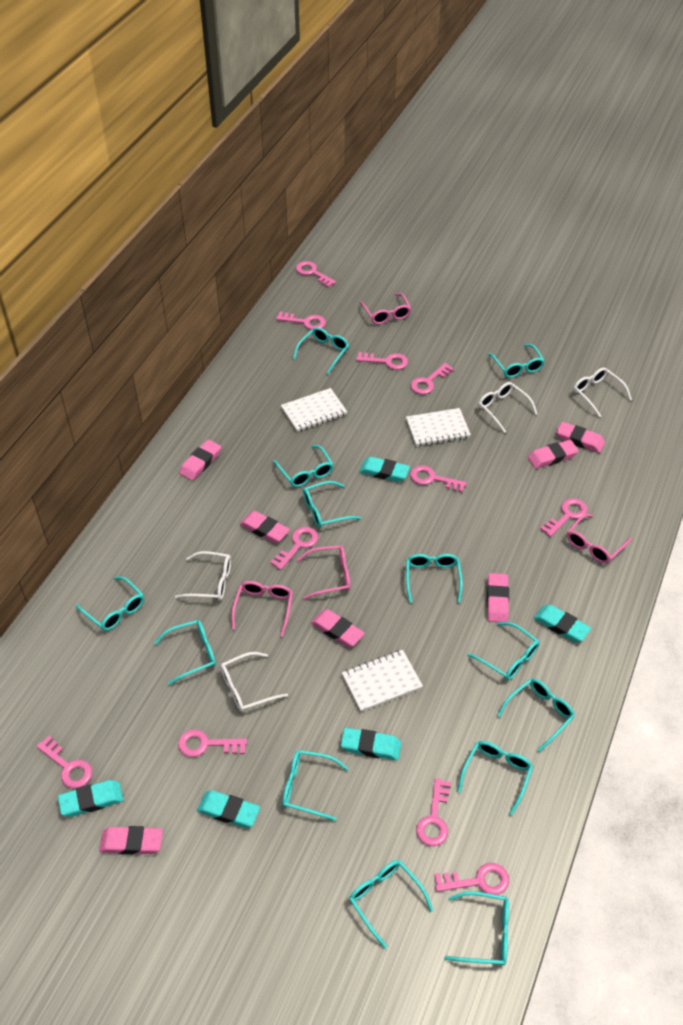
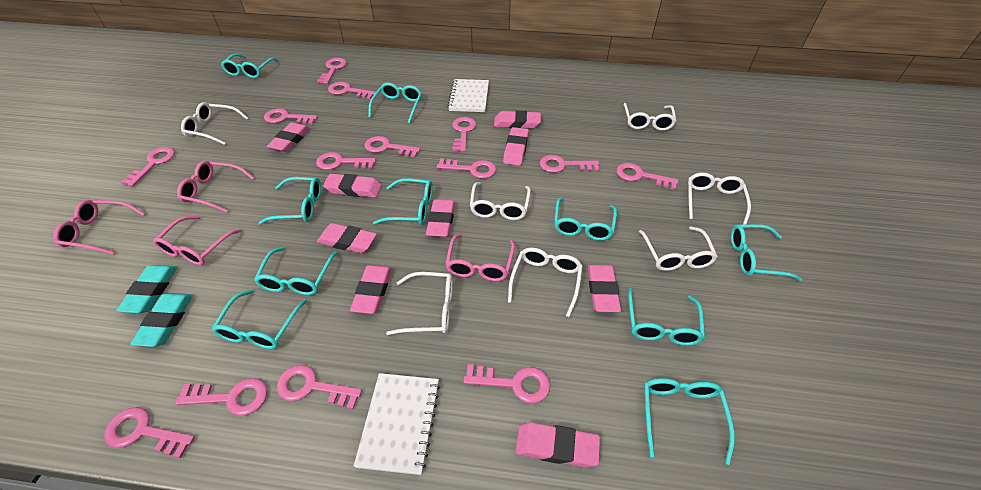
pink eraser: [99,826,163,855] [179,440,221,481] [240,511,290,543] [311,609,365,647] [487,573,509,622] [528,440,579,469] [557,422,605,453] = 7 -> [267,122,311,152] [317,223,377,253] [323,174,382,198] [350,265,392,314] [426,199,455,237] [494,110,541,128] [503,127,529,166] [515,422,600,468] [588,265,621,312] = 9
pink key: [36,736,92,788] [178,729,247,757] [270,527,318,570] [276,312,326,330] [296,261,336,288] [356,352,408,370] [410,465,467,493] [411,363,454,394] [416,778,451,846] [434,863,509,895] [540,498,588,537] = 11 -> [104,407,195,458] [121,147,175,186] [175,378,267,416] [264,108,318,124] [277,365,362,409] [316,152,376,170] [317,58,347,84] [328,82,376,99] [365,136,420,157] [437,158,496,179] [452,117,476,152] [464,364,550,403] [540,155,599,173] [616,163,678,190] = 14
turquoise eraser: [58,780,123,817] [197,790,260,828] [341,728,401,760] [359,457,410,482] [534,605,591,642] = 5 -> [116,265,177,313] [130,293,193,347] = 2
turquoise glasses: [76,576,144,631] [154,620,216,685] [273,445,334,487] [282,750,349,821] [293,327,349,374] [303,481,361,528] [349,860,433,949] [406,554,463,603] [445,891,509,965] [458,741,533,815] [467,622,539,680] [488,344,545,378] [497,678,575,752] = 13 -> [212,289,307,349] [221,54,279,78] [254,247,337,295] [258,177,321,225] [368,83,422,124] [373,178,433,225] [554,198,617,241] [628,288,705,346] [644,378,735,465] [730,224,803,281] = 10
white glasses: [175,551,231,600] [220,652,288,712] [478,382,538,433] [573,367,632,417] = 4 -> [181,102,248,145] [386,272,453,335] [470,182,531,220] [508,248,583,317] [623,103,676,131] [639,226,718,271] [688,173,751,225] = 7
white notebook: [281,388,347,432] [342,650,423,712] [406,408,471,446] = 3 -> [354,373,440,475] [447,79,489,112] = 2

